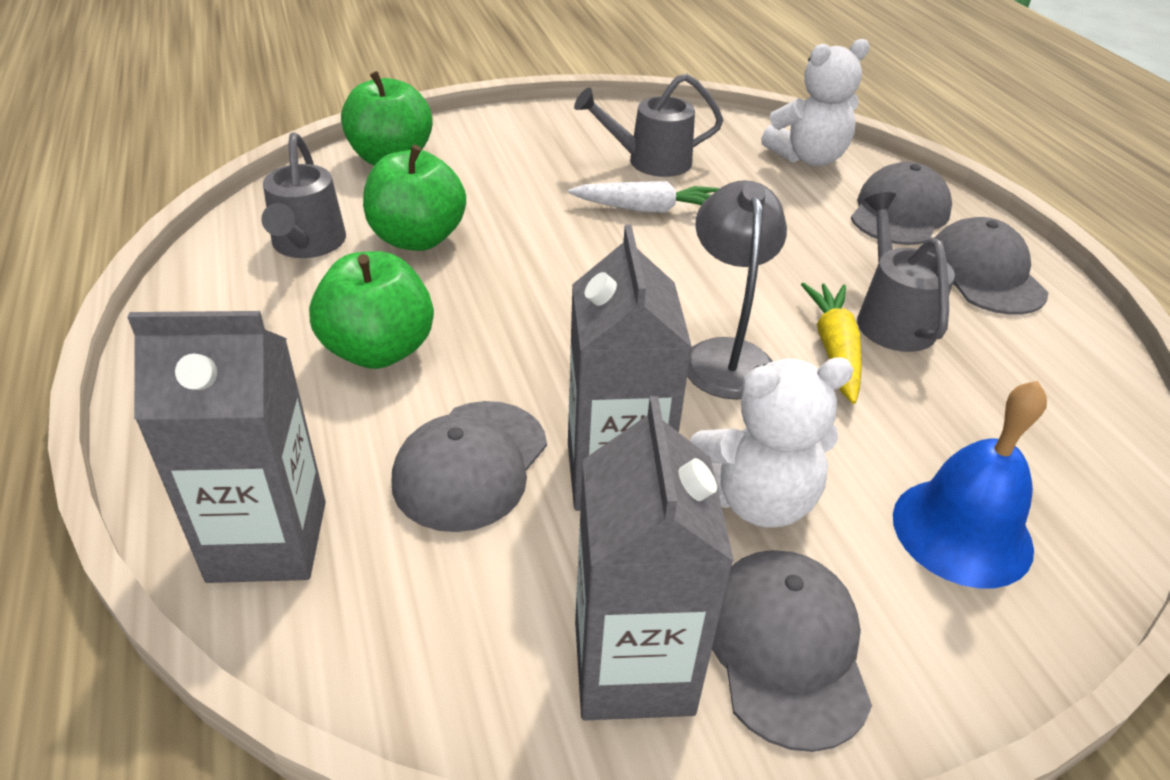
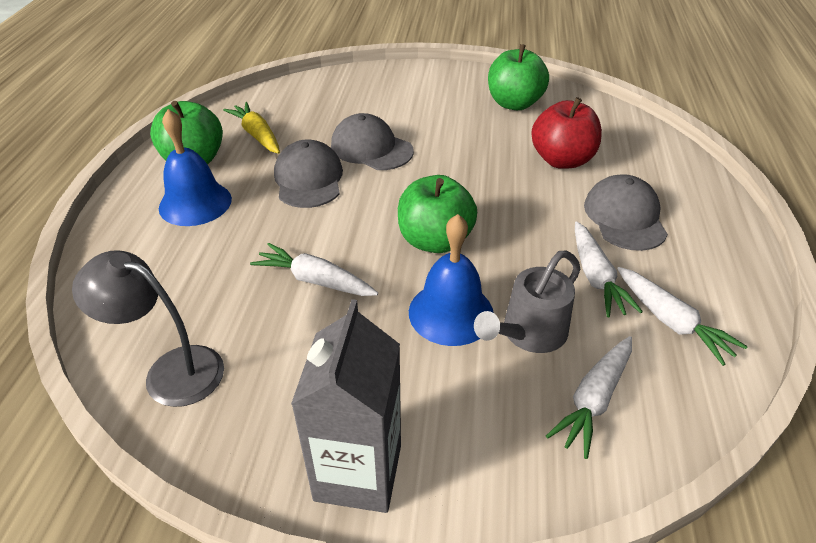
blue bell: [893,381,1047,588] = 1 -> [159,109,232,226] [409,214,493,346] = 2
grey cap: [392,401,547,532] [712,550,872,752] [851,162,952,245] [928,217,1049,315] = 4 -> [274,139,343,208] [331,113,414,170] [584,174,668,251] = 3
grey carton: [128,311,326,583] [568,225,692,511] [575,396,734,720] = 3 -> [291,299,401,513] = 1
grey watering can: [261,133,346,258] [574,73,723,177] [857,192,955,352] = 3 -> [474,250,581,353] = 1
red apple: none = 0 -> [531,97,602,169] = 1
white carrot: [568,181,719,213] = 1 -> [250,243,378,296] [546,336,632,459] [575,221,643,317] [617,267,748,366] = 4
white teddy bear: [690,358,854,528] [761,39,870,166] = 2 -> none = 0

